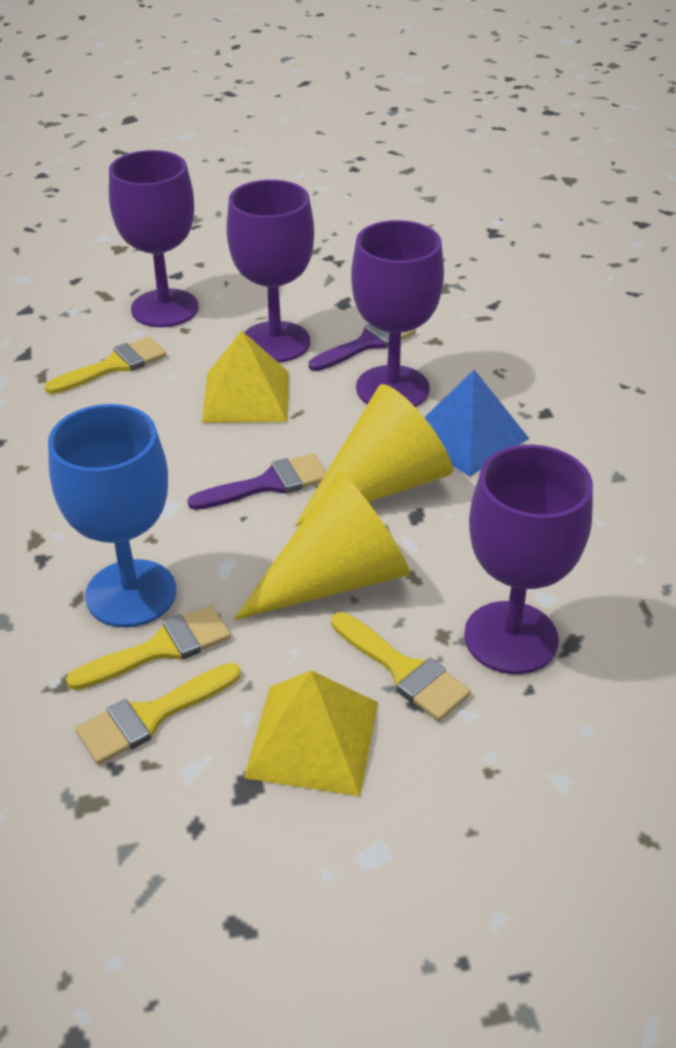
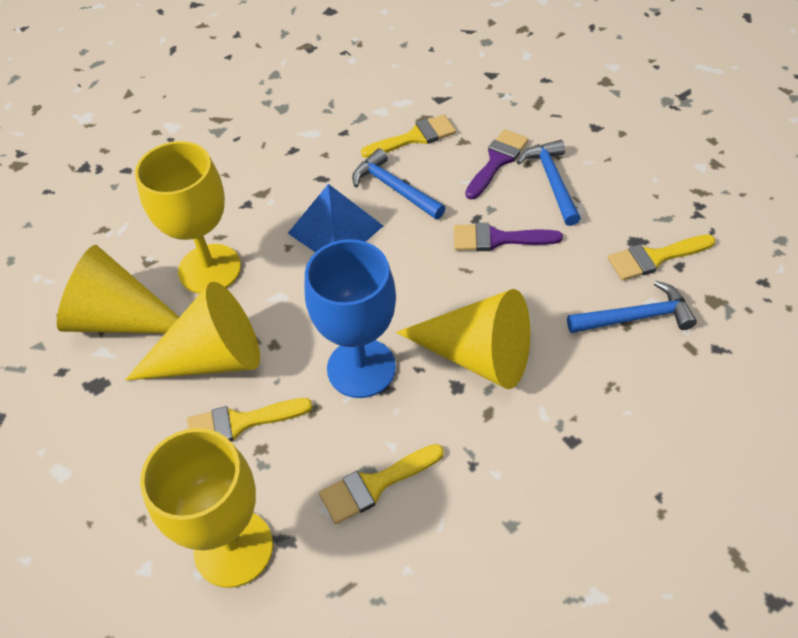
blue hammer: none = 0 -> [352,148,445,219] [517,140,581,226] [567,281,697,333] = 3
purple goblet: [109,150,199,327] [226,180,314,363] [351,220,444,407] [464,445,593,674] = 4 -> none = 0
yellow cone: [233,471,410,620] [295,384,453,526] = 2 -> [57,245,179,333] [125,282,260,381] [396,289,531,389] = 3
yellow goblet: none = 0 -> [135,141,241,294] [140,428,273,588] = 2
yellow pyramid: [202,331,289,423] [244,670,378,796] = 2 -> none = 0

